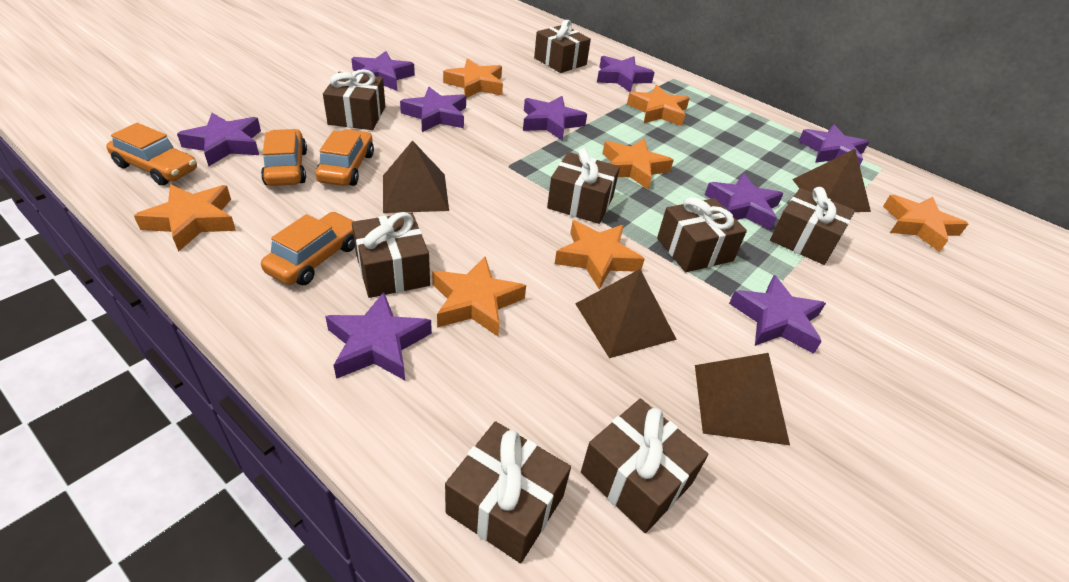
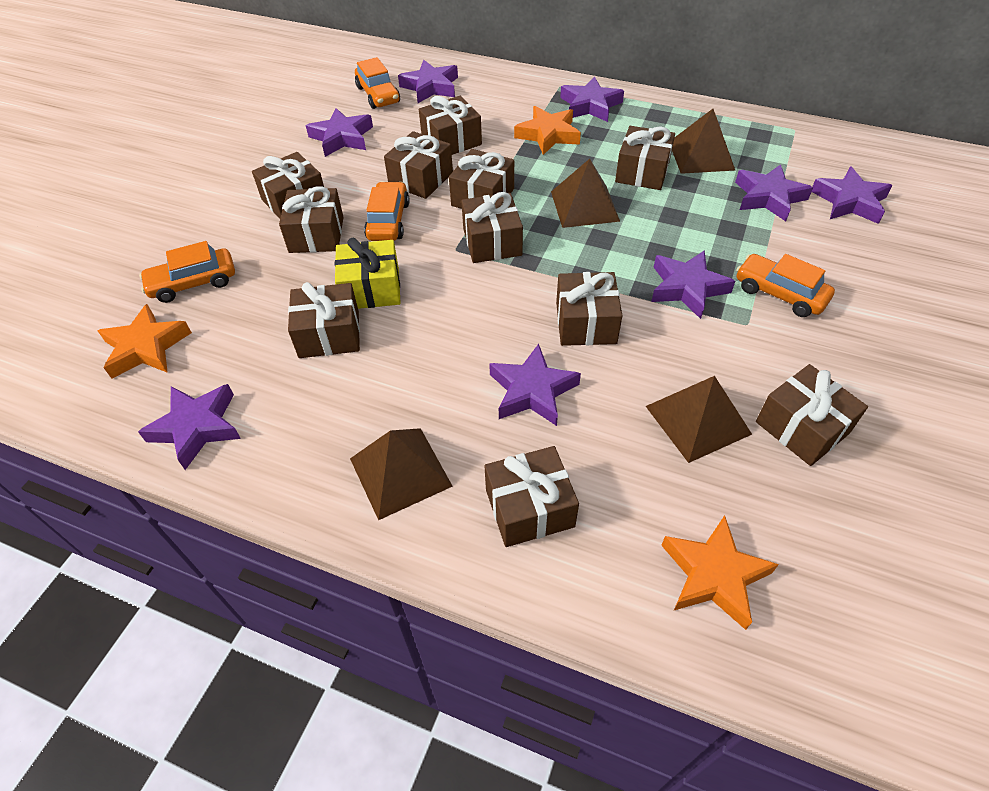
brown gift: [323,69,385,130] [352,212,430,298] [445,421,571,563] [534,20,591,73] [547,148,620,224] [581,399,708,533] [657,197,747,272] [770,187,855,265] = 8 -> [252,152,324,218] [279,186,344,253] [288,282,360,358] [384,131,453,199] [419,96,482,155] [449,149,514,209] [461,192,523,263] [484,446,579,547] [556,272,623,346] [615,126,675,190] [756,364,868,466] = 11
orange star: [134,184,236,252] [432,257,526,336] [443,59,503,98] [555,220,644,290] [602,139,674,190] [627,85,690,126] [883,195,968,252] = 7 -> [98,304,192,379] [514,106,581,155] [661,515,779,630] = 3
purple star: [177,113,261,166] [325,292,432,380] [351,51,415,91] [400,87,466,132] [523,96,587,141] [597,56,655,92] [705,173,784,230] [729,275,826,354] [799,125,869,166] = 9 -> [138,384,241,470] [306,108,373,157] [398,60,458,103] [489,344,581,426] [560,76,624,122] [651,250,735,319] [735,164,813,221] [812,166,893,224] = 8
yellow gift: none = 0 -> [335,238,401,309] = 1

